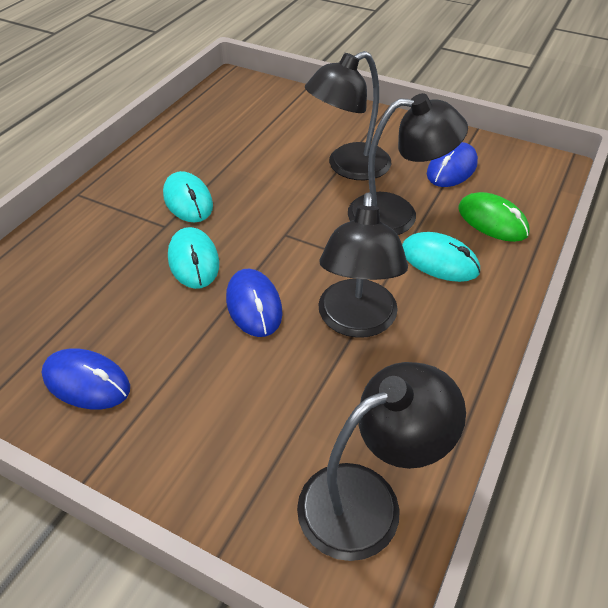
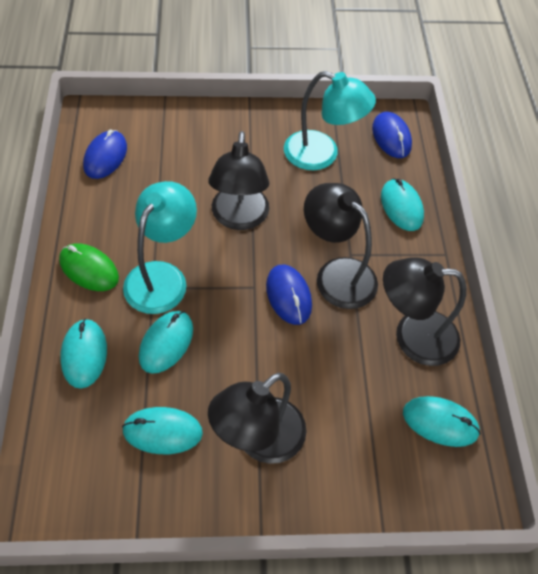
turquoise lamp: none = 0 -> [123,181,197,314] [284,71,376,170] = 2
turquoise mouse: [163,171,213,222] [168,227,219,289] [402,232,480,282] = 3 -> [60,319,107,389] [122,407,203,454] [139,311,193,374] [381,178,424,231] [403,396,481,447] = 5

